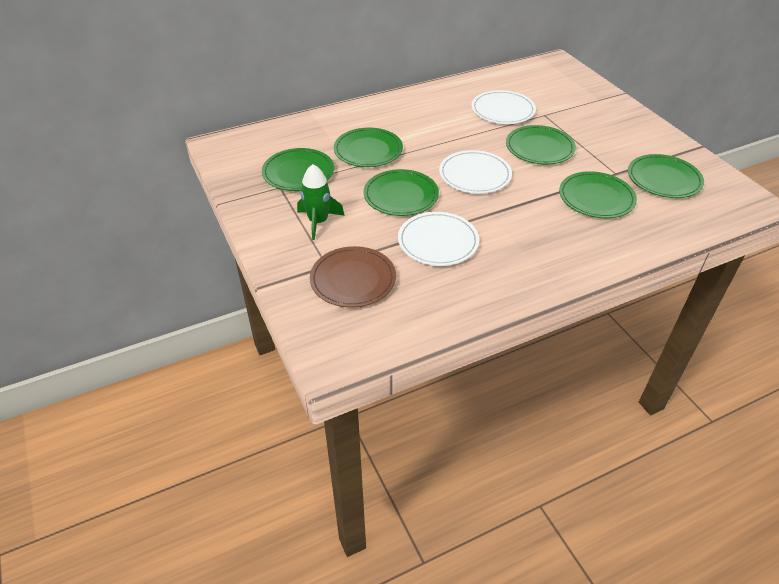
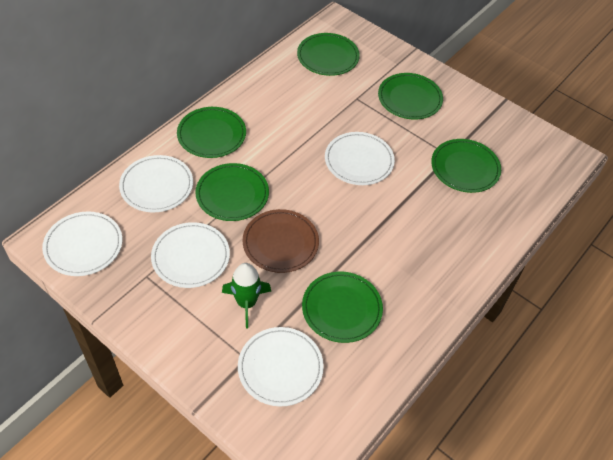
white plate: [398,212,479,266] [439,150,512,194] [471,90,536,124] = 3 -> [42,212,122,276] [119,155,193,213] [151,222,230,288] [238,327,324,406] [325,132,395,185] = 5

